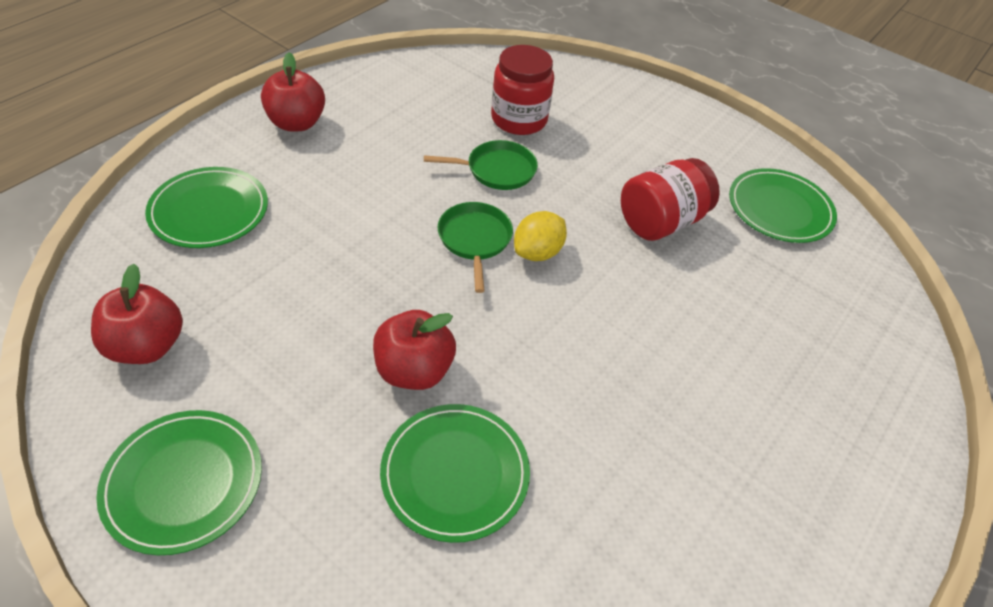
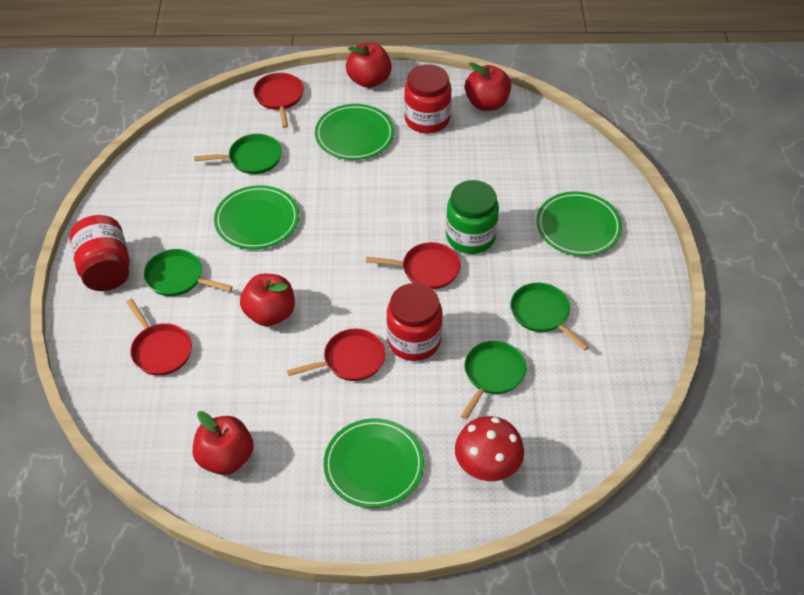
green jar: none = 0 -> [446,180,499,254] = 1
green pan: [424,140,538,190] [437,202,513,293] = 2 -> [144,249,233,296] [194,134,282,174] [461,341,526,420] [510,283,589,351] = 4
red apple: [91,264,183,364] [261,52,325,131] [373,310,456,390] = 3 -> [193,411,254,475] [240,274,295,326] [346,43,392,88] [465,62,511,111] = 4
red jar: [491,45,554,135] [621,158,720,241] = 2 -> [70,215,130,291] [387,283,443,361] [404,64,452,133] = 3
red mushroom: none = 0 -> [455,416,524,481] = 1
red pan: none = 0 -> [126,299,192,376] [253,73,304,128] [287,329,386,381] [366,242,461,289] = 4
yellow lemon: [514,211,567,261] = 1 -> none = 0

